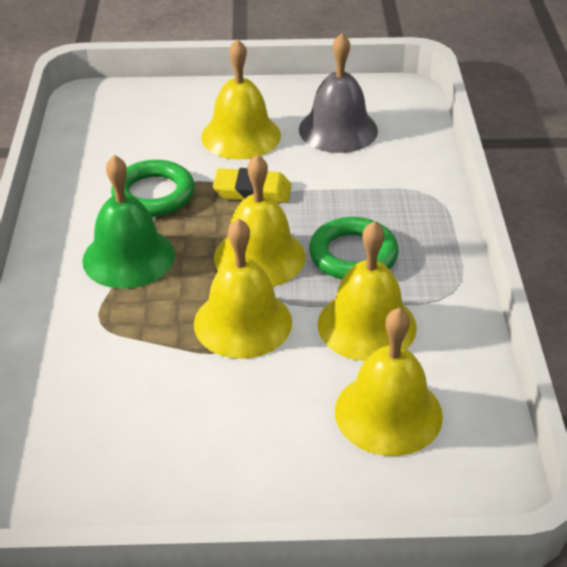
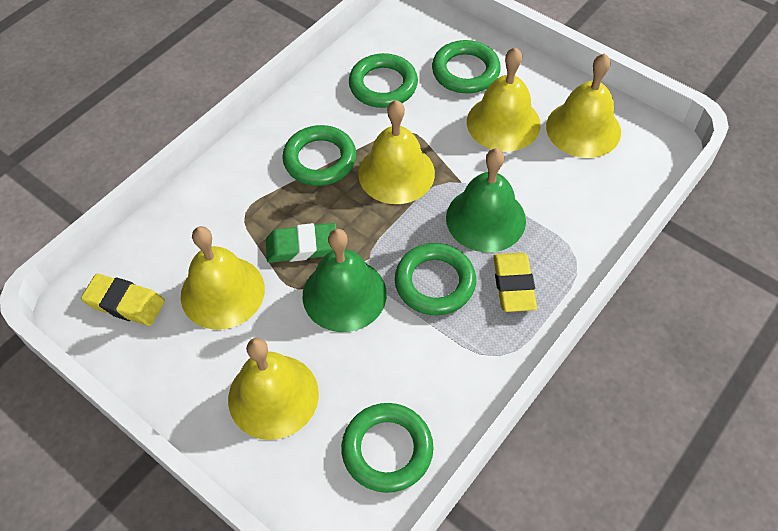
green bell: [82,155,175,289] = 1 -> [302,229,387,332] [446,148,526,252] = 2
green eraser: none = 0 -> [266,223,336,263] = 1
green ring: [111,160,195,217] [309,217,399,280] = 2 -> [282,125,356,186] [341,403,433,493] [349,53,418,108] [394,243,476,315] [432,40,501,93] = 5
grey bell: [299,33,378,153] = 1 -> none = 0
yellow eraser: [213,168,291,203] = 1 -> [81,274,165,326] [493,253,537,312] = 2

